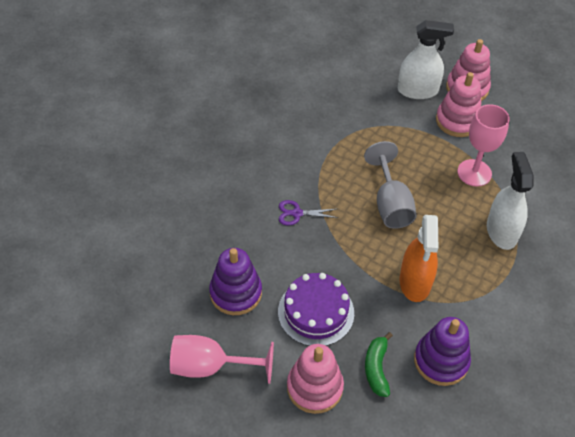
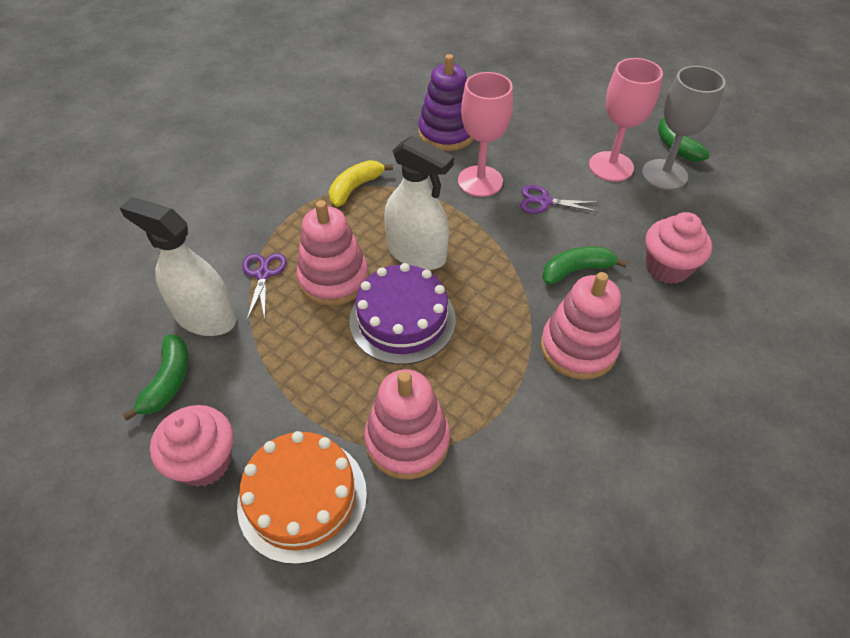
green banana: [365,332,393,397] = 1 -> [122,334,188,421] [542,247,628,285] [658,118,710,162] = 3
orange cake: none = 0 -> [237,431,367,564] = 1
orange spray bottle: [399,215,438,302] = 1 -> none = 0
pink cupcake: none = 0 -> [150,405,233,487] [646,212,712,284] = 2
purple scissors: [279,200,338,225] = 1 -> [242,253,287,319] [520,185,599,214] = 2
purple stacking toy: [209,248,262,315] [414,317,471,386] = 2 -> [418,54,474,151] = 1
yellow banana: none = 0 -> [329,160,393,207] = 1

